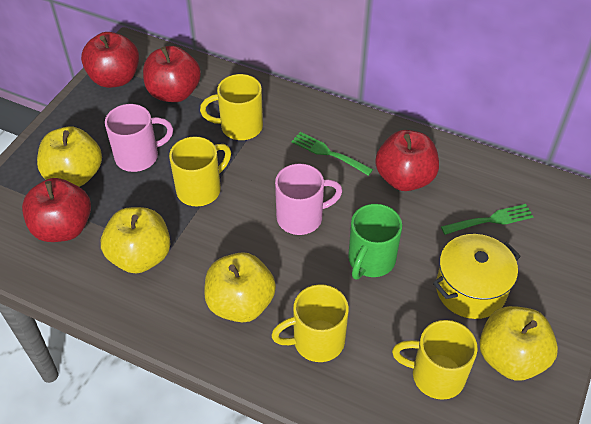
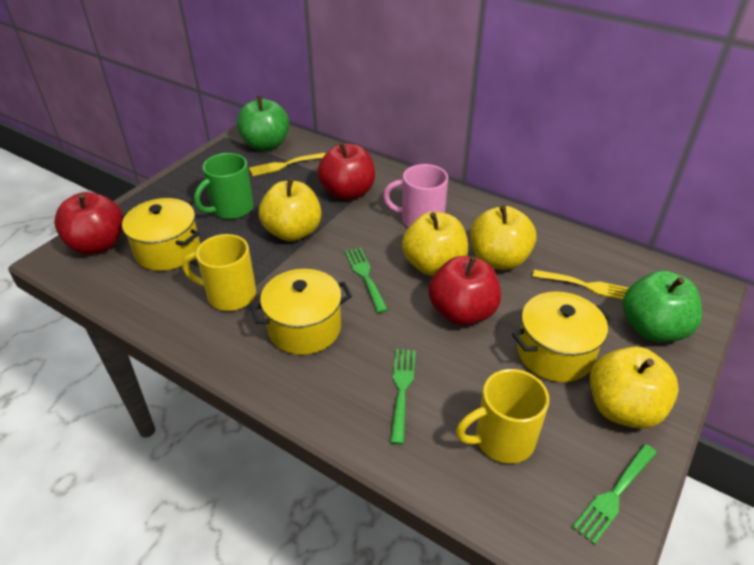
green apple: none = 0 -> [237,96,289,151] [622,271,702,342] = 2
green fork: [291,132,373,176] [441,204,534,235] = 2 -> [345,247,388,313] [390,349,416,444] [572,444,657,545] = 3
pink mug: [105,104,173,172] [275,164,342,235] = 2 -> [383,164,448,228] = 1
red apple: [22,178,91,242] [81,32,139,88] [143,46,201,102] [375,130,439,191] = 4 -> [54,192,123,254] [317,142,375,200] [429,256,501,326] = 3
yellow fork: none = 0 -> [249,153,325,176] [532,270,629,300] = 2
yellow mug: [169,136,231,207] [200,74,263,140] [271,284,349,362] [392,320,478,400] = 4 -> [182,234,256,311] [456,369,549,464] = 2
yellow pot: [433,234,521,319] = 1 -> [122,198,200,271] [250,269,352,355] [512,292,612,382] = 3

